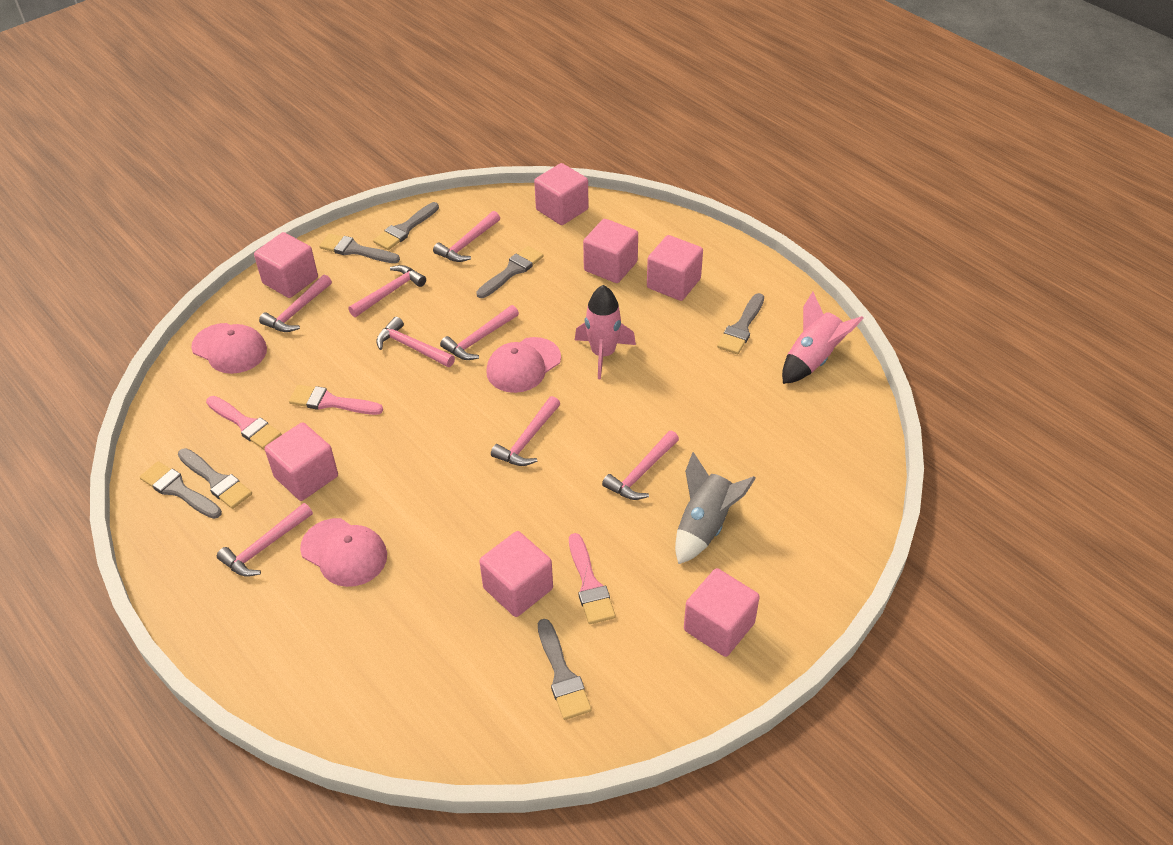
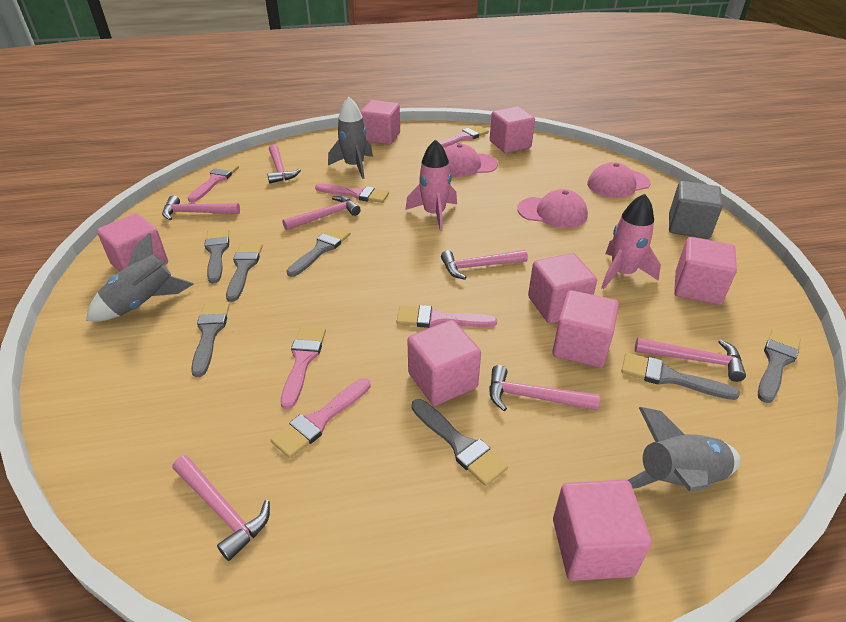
grey cube: none = 0 -> [669,181,723,239] = 1
grey rocket: [675,452,756,564] = 1 -> [86,233,194,321] [328,97,373,179] [628,407,741,492] = 3
pink brush: [206,396,282,449] [289,385,383,415] [569,533,616,624] = 3 -> [188,163,239,202] [270,378,371,458] [281,326,326,409] [315,183,389,203] [396,305,497,328] [438,125,489,148] = 6
pink cube: [254,232,318,298] [265,422,338,501] [479,531,553,617] [534,163,588,225] [583,219,638,283] [647,235,703,301] [684,568,760,657] = 7 -> [97,214,168,272] [360,100,400,145] [407,320,481,406] [490,106,535,153] [528,253,597,323] [552,290,619,368] [553,480,652,581] [674,237,737,305] = 8
pink hammer: [217,503,313,577] [259,274,332,332] [348,265,426,317] [376,317,455,367] [433,211,500,262] [440,305,519,360] [491,396,560,466] [602,431,679,500] = 8 -> [162,195,240,220] [173,455,270,561] [267,144,301,183] [282,196,361,231] [441,250,528,280] [489,365,600,411] [635,338,746,382] = 7

